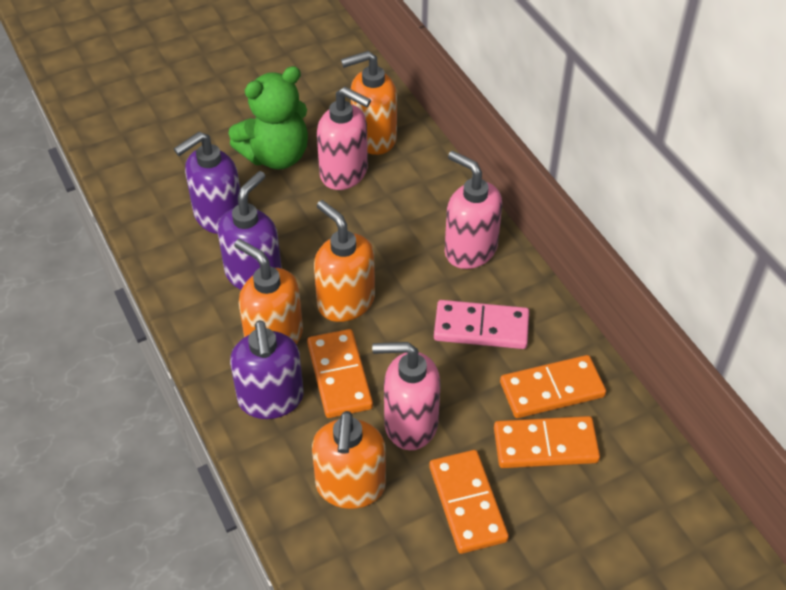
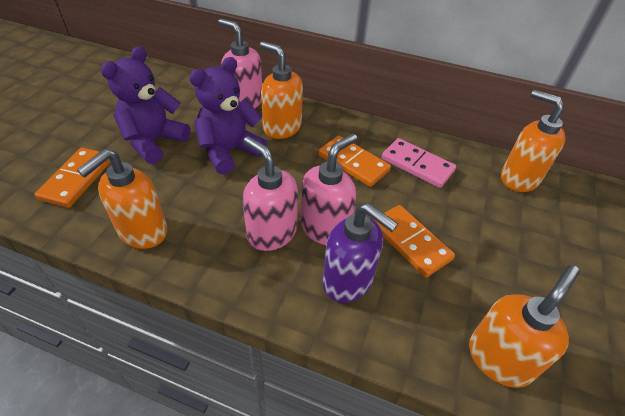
green teddy bear: [228,66,308,169] = 1 -> none = 0
orange domino: [307,329,373,418] [429,450,509,554] [494,416,600,468] [500,355,606,418] = 4 -> [35,148,110,208] [318,135,391,187] [373,205,455,278] = 3
purple soap dispenser: [174,132,240,234] [217,171,282,290] [230,321,304,419] = 3 -> [322,203,398,303] = 1
purple teddy bear: none = 0 -> [101,46,191,164] [189,57,267,175] = 2

